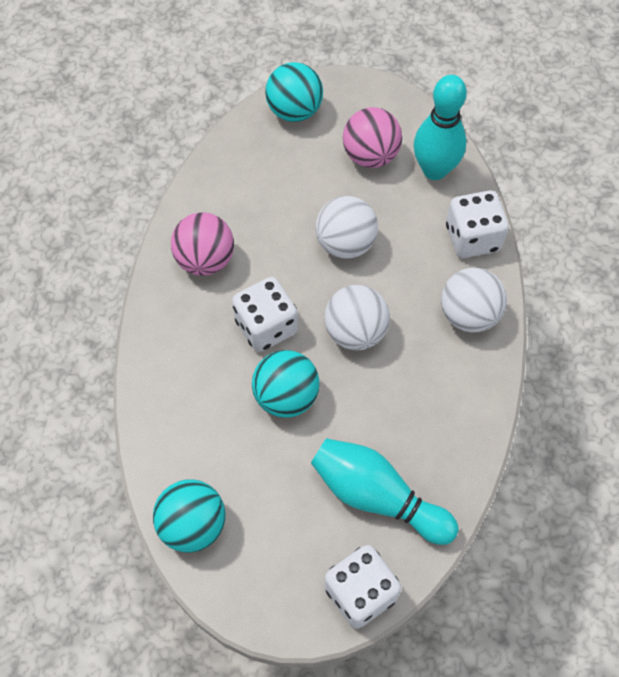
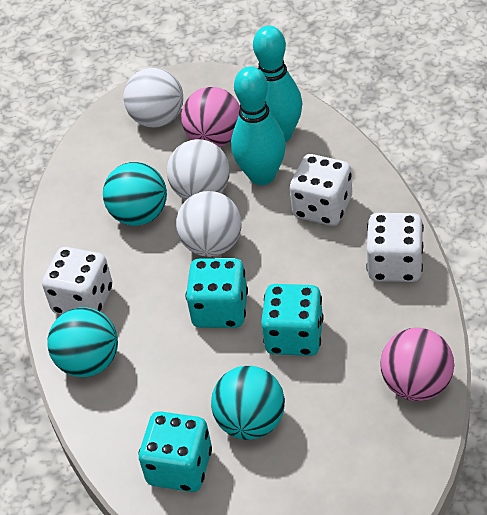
turquoise dice: none = 0 -> [139,411,212,492] [186,258,248,328] [261,284,323,356] = 3

